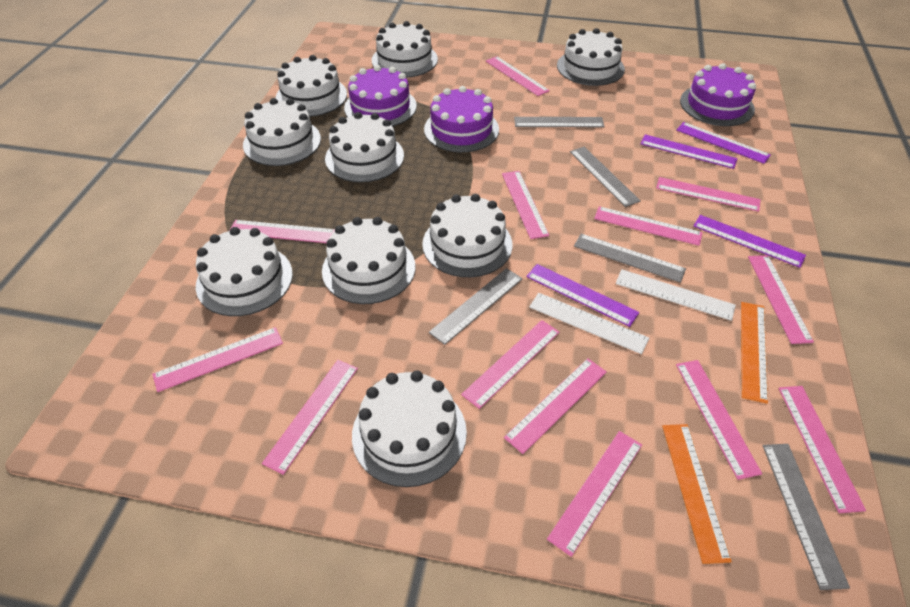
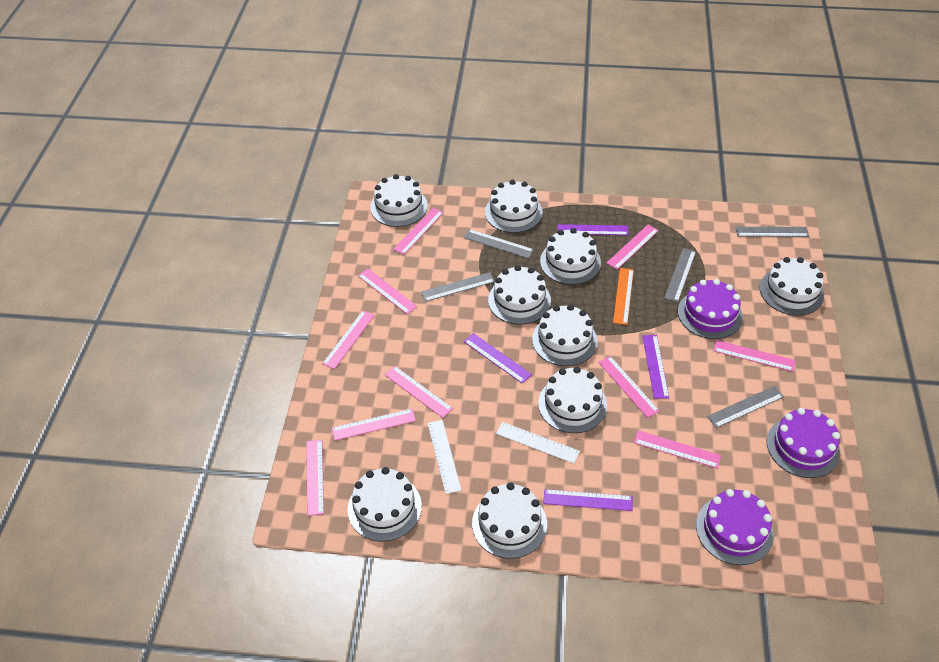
orange ruler: [662,424,732,564] [741,302,768,404] = 2 -> [613,268,634,325] = 1
pink ruler: [152,327,283,392] [231,220,335,243] [262,360,358,475] [461,320,559,409] [486,56,550,96] [502,171,549,239] [504,358,607,454] [547,431,642,557] [594,206,703,246] [656,177,761,212] [676,360,762,480] [748,255,814,344] [779,386,866,513] = 13 -> [306,440,324,516] [322,310,375,369] [332,409,416,441] [358,269,418,314] [385,366,453,418] [393,208,444,255] [598,356,660,418] [606,225,659,270] [634,430,721,469] [713,340,796,372] = 10

